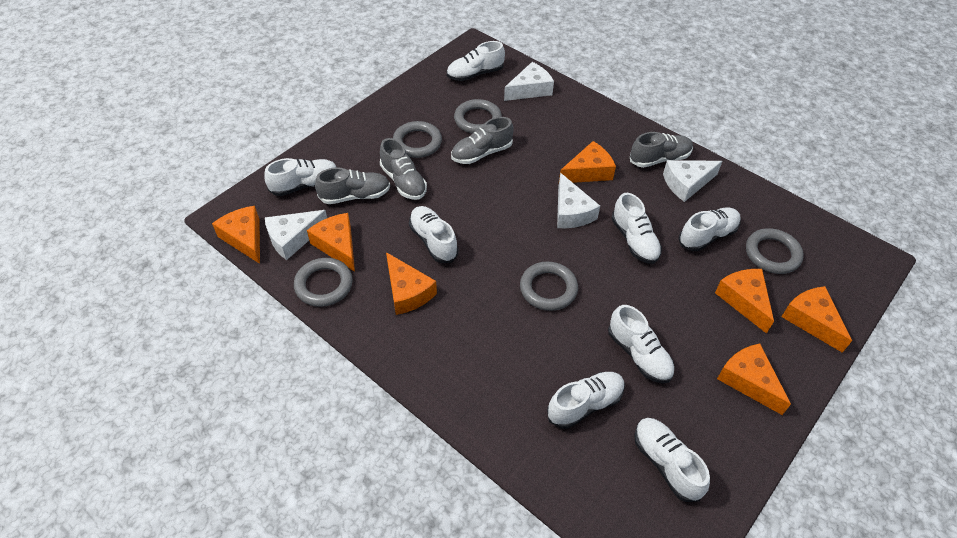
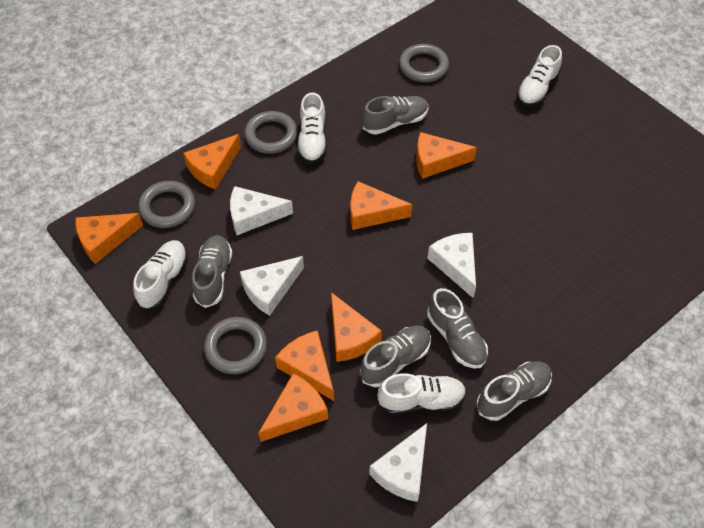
grey ring: [294,258,353,307] [393,121,442,158] [454,99,502,134] [520,262,578,311] [746,228,804,274] = 5 -> [138,181,195,228] [204,317,267,374] [244,111,298,154] [399,44,449,82] = 4
grey shoe: [315,167,390,204] [380,138,427,200] [451,117,514,164] [630,132,693,168] = 4 -> [192,235,232,308] [360,325,431,387] [362,96,428,135] [427,288,488,369] [477,361,552,421] = 5
white shoe: [264,158,338,196] [409,206,459,263] [447,41,505,81] [547,372,625,429] [608,305,675,383] [611,193,662,264] [634,418,710,502] [678,207,741,251] = 8 -> [133,240,188,310] [297,92,327,164] [377,373,466,415] [517,45,562,107] = 4

